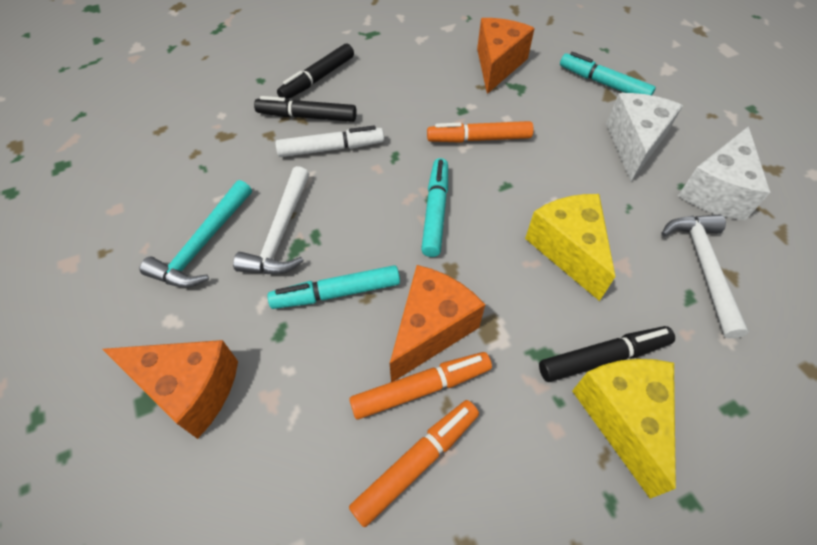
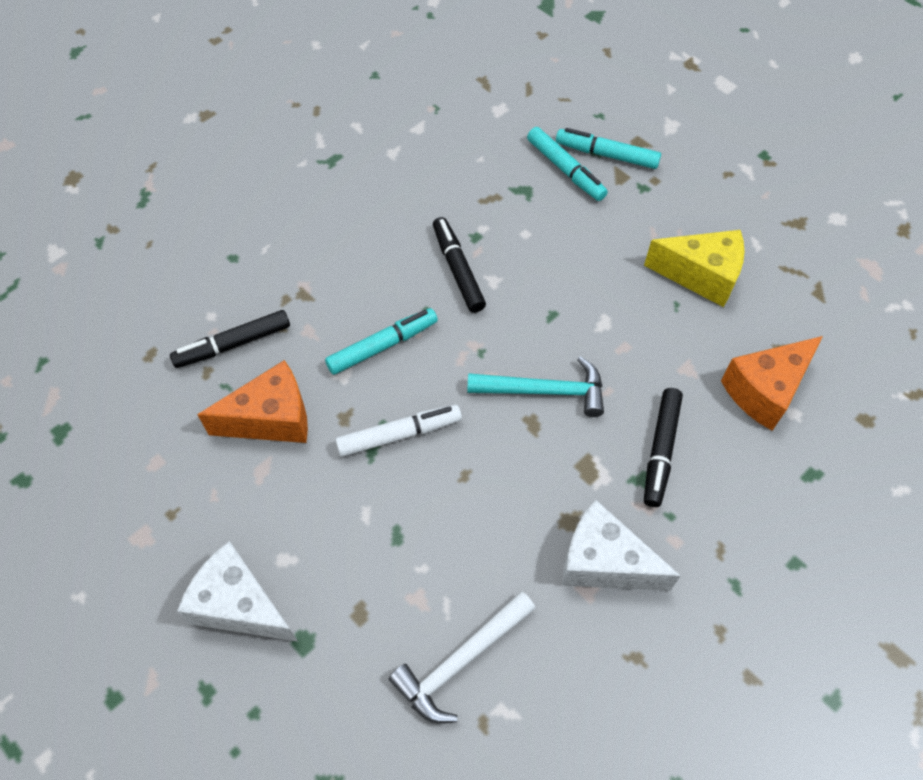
orange cheese: [102,340,238,439] [390,265,485,382] [477,18,535,94] = 3 -> [197,360,308,443] [721,336,823,431] = 2
orange marker: [349,352,492,420] [349,400,479,527] [427,121,534,143] = 3 -> none = 0
white hammer: [233,166,309,274] [662,214,749,339] = 2 -> [389,591,535,724] = 1
yellow cheese: [525,194,616,301] [572,359,676,499] = 2 -> [644,230,744,307] = 1

